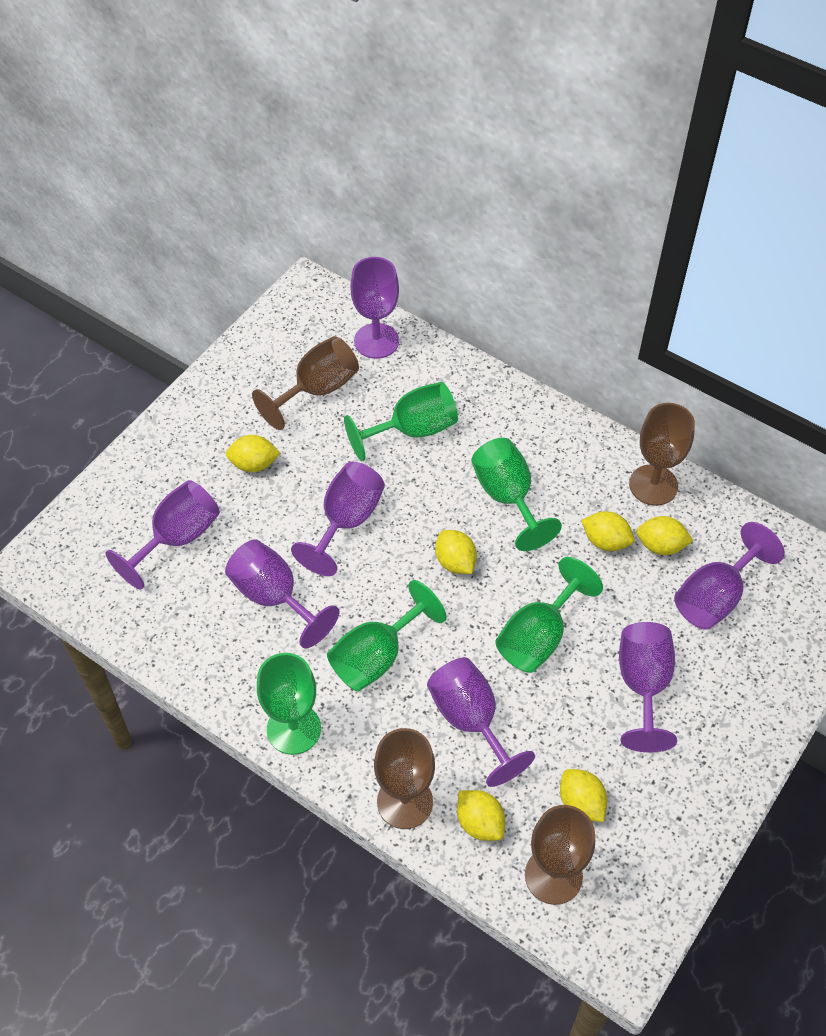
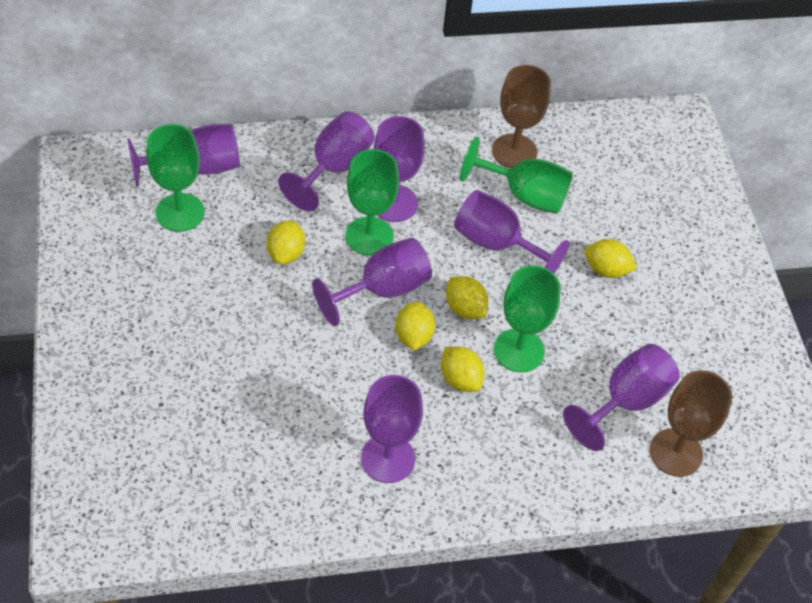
brown goblet: [252,336,359,430] [374,728,435,829] [525,805,595,905] [629,403,695,506] = 4 -> [492,65,551,168] [650,370,732,477] = 2
green goblet: [257,653,321,755] [327,580,446,692] [344,382,458,461] [471,438,562,551] [495,557,603,673] = 5 -> [147,124,205,232] [346,149,399,256] [460,137,573,214] [494,265,561,372] = 4
yellow lemon: [226,435,280,472] [435,530,477,574] [457,790,505,841] [560,769,607,822] [581,511,634,551] [636,516,693,555] = 6 -> [267,220,306,264] [396,301,436,351] [441,347,485,392] [446,276,489,319] [585,239,637,278] = 5

